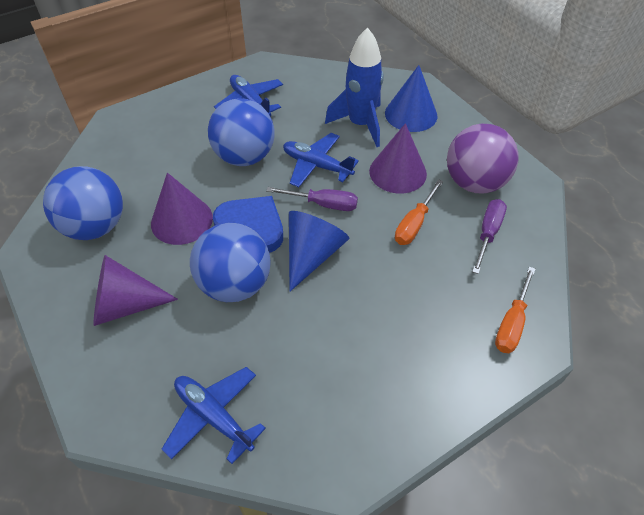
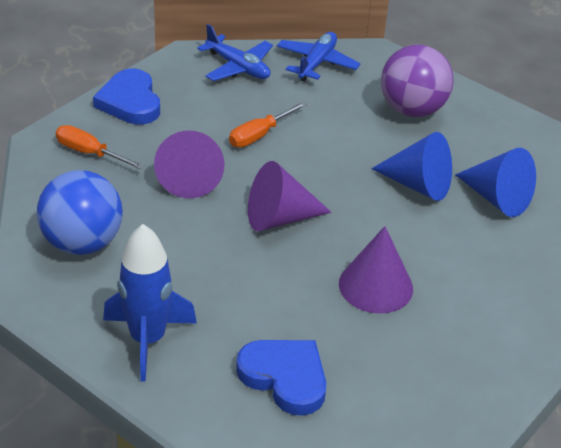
blue ball: [43,166,123,240] [190,223,270,302] [208,98,275,166] = 3 -> [37,170,123,255] = 1
blue heart: [213,196,283,253] = 1 -> [93,69,160,125] [236,340,326,416] = 2
blue plane: [162,367,266,464] [214,75,283,116] [283,133,359,187] = 3 -> [197,24,273,81] [277,32,361,82] = 2
purple screwdriver: [266,187,358,211] [472,199,507,274] = 2 -> none = 0

